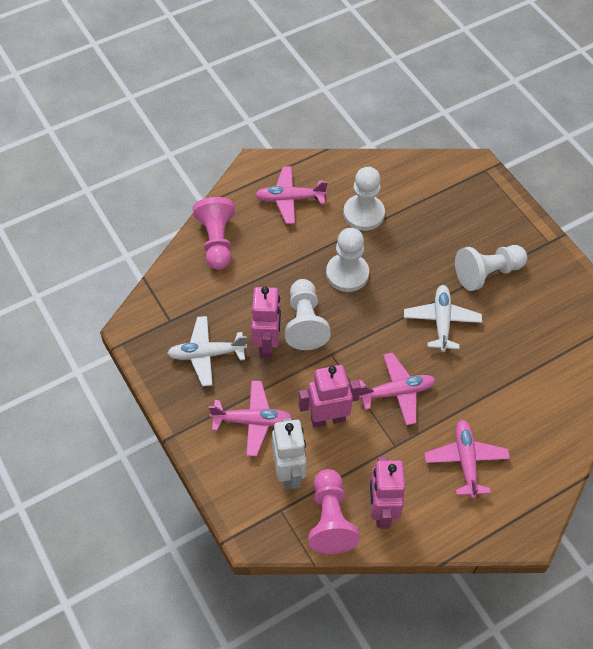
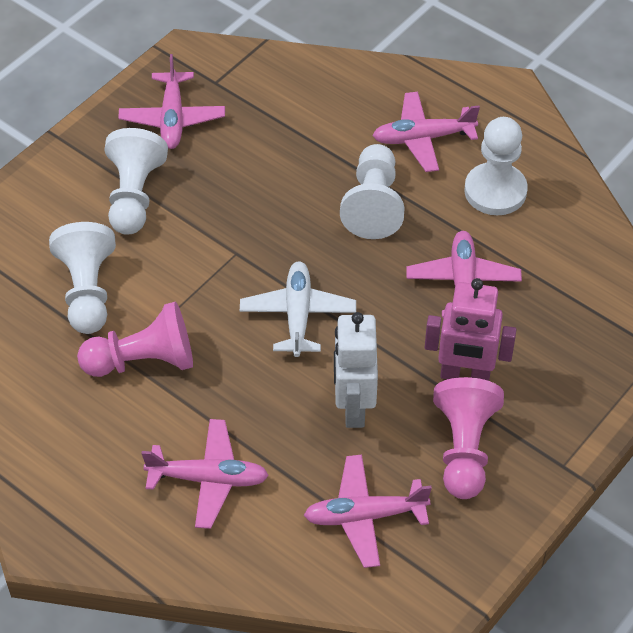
pink plane: [209,381,293,456] [255,166,328,224] [359,353,436,425] [424,420,510,499] = 4 -> [118,54,225,149] [141,419,269,529] [304,455,432,568] [373,92,480,172] [406,231,522,318] = 5
pink robot: [251,286,281,358] [299,365,361,428] [369,457,405,529] = 3 -> [425,278,517,381] = 1
white plane: [167,316,247,386] [404,285,482,352] = 2 -> [240,262,356,357] = 1

